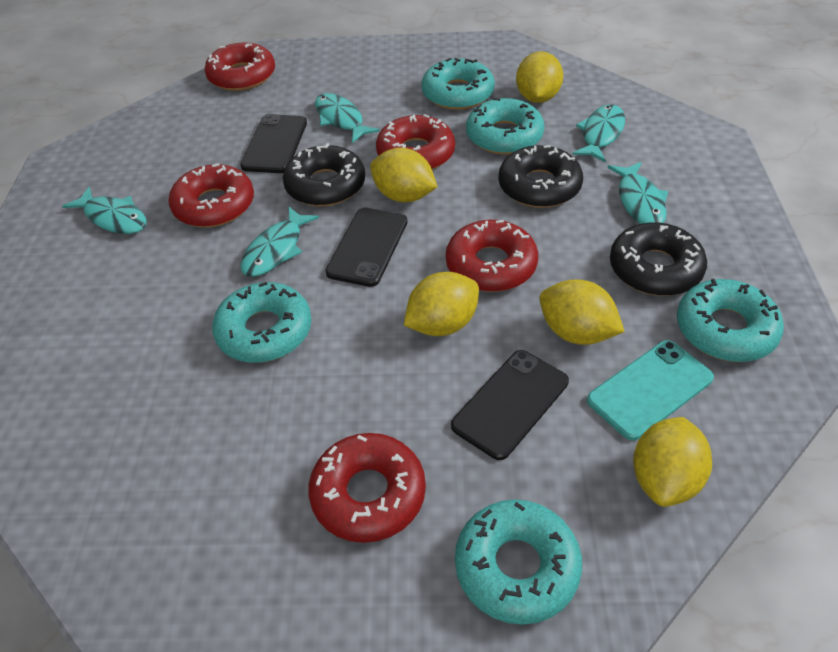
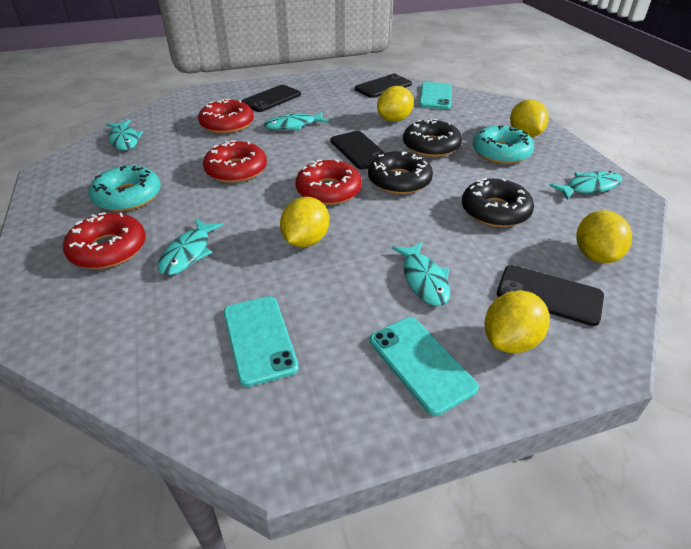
black phone: [240,114,307,173] [325,208,408,287] [451,350,569,460] = 3 -> [241,85,301,112] [330,131,385,169] [355,74,412,98] [497,265,604,326] = 4
red donut: [168,163,254,228] [204,42,275,91] [308,433,426,543] [376,114,455,170] [446,220,538,292] = 5 -> [63,212,146,269] [198,99,254,134] [203,140,267,183] [295,159,362,205] = 4
turquoise donut: [212,282,312,363] [421,58,495,110] [455,499,582,625] [466,98,545,155] [677,279,784,362] = 5 -> [89,165,161,212] [473,125,534,164] = 2
turquoise phone: [587,340,714,441] = 1 -> [223,296,299,387] [370,317,479,416] [419,82,452,109] = 3

